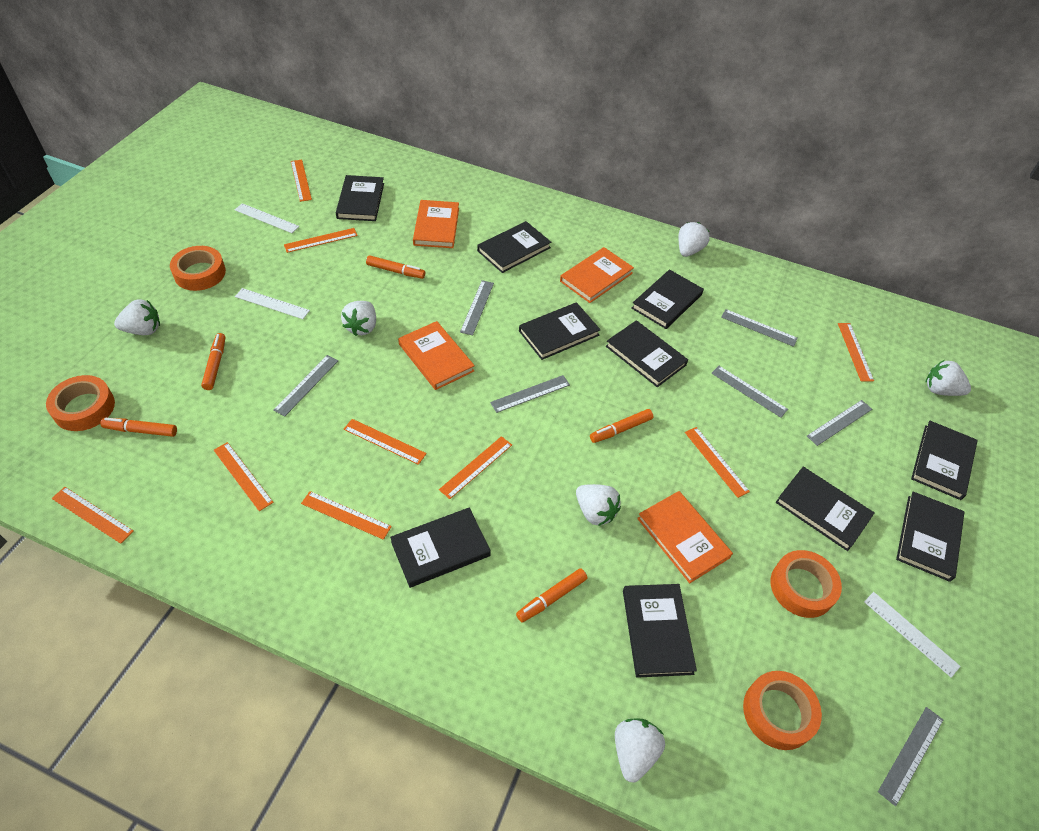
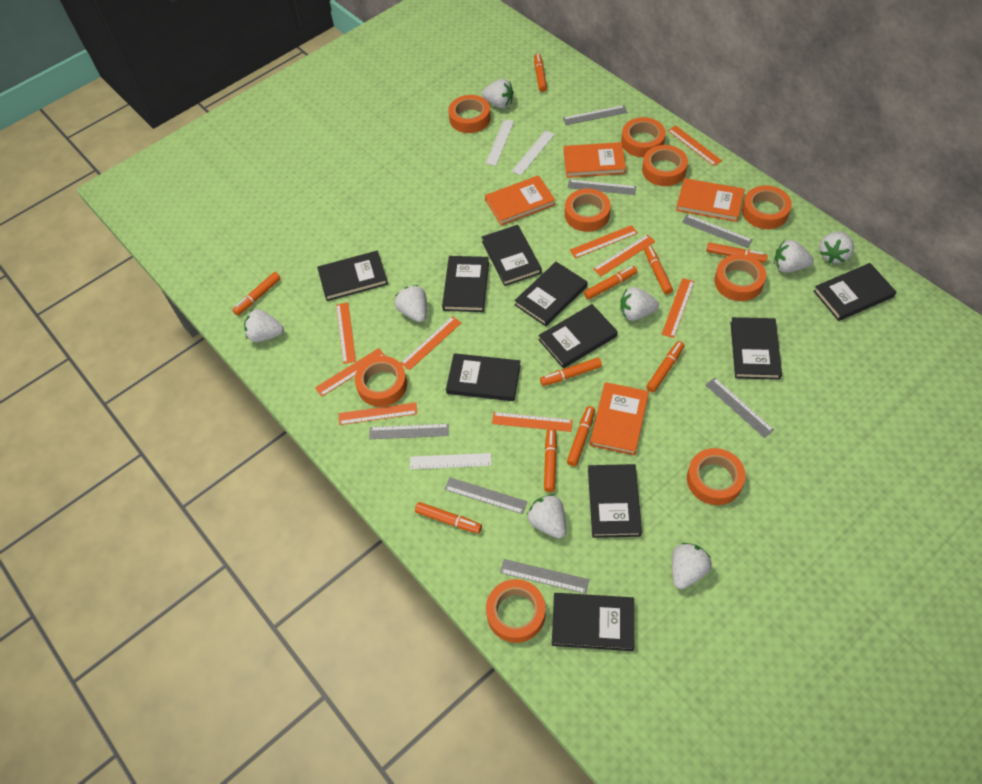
orange marker: [100,418,177,437] [201,333,226,390] [366,256,425,279] [516,568,587,622] [590,409,653,443] = 5 -> [233,272,281,315] [415,502,482,533] [534,53,547,92] [540,358,602,386] [544,428,557,492] [567,406,595,466] [584,266,637,300] [644,245,673,295] [646,341,685,392] [706,242,768,263] = 10
orange tape: [46,375,115,431] [170,246,226,291] [743,671,822,750] [771,550,842,618] = 4 -> [355,356,407,407] [448,95,491,133] [486,579,546,643] [565,189,611,232] [621,117,666,157] [642,145,688,186] [687,448,746,505] [714,254,766,301] [742,186,792,229] = 9
white strawberry: [114,299,160,335] [341,301,376,336] [576,484,621,526] [615,719,665,783] [679,222,710,257] [926,360,971,396] = 6 -> [244,309,284,342] [395,285,427,322] [482,79,514,108] [527,494,566,538] [620,287,659,321] [672,543,712,589] [774,240,814,273] [819,231,854,263] = 8

